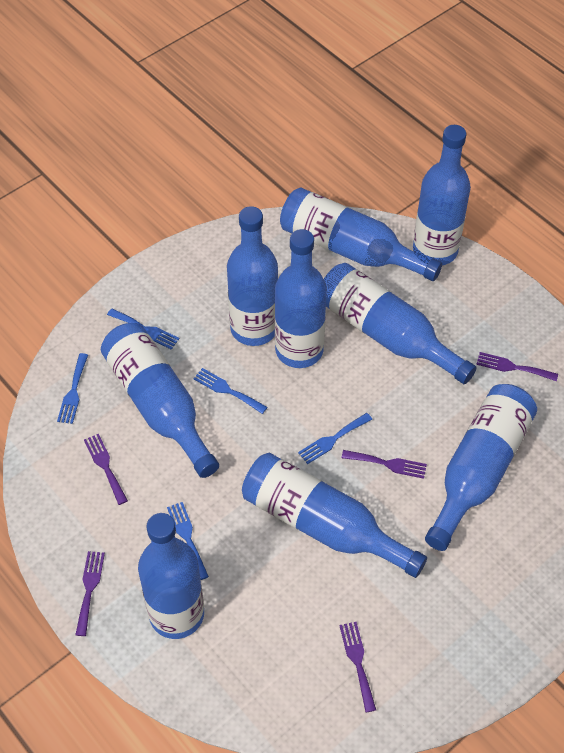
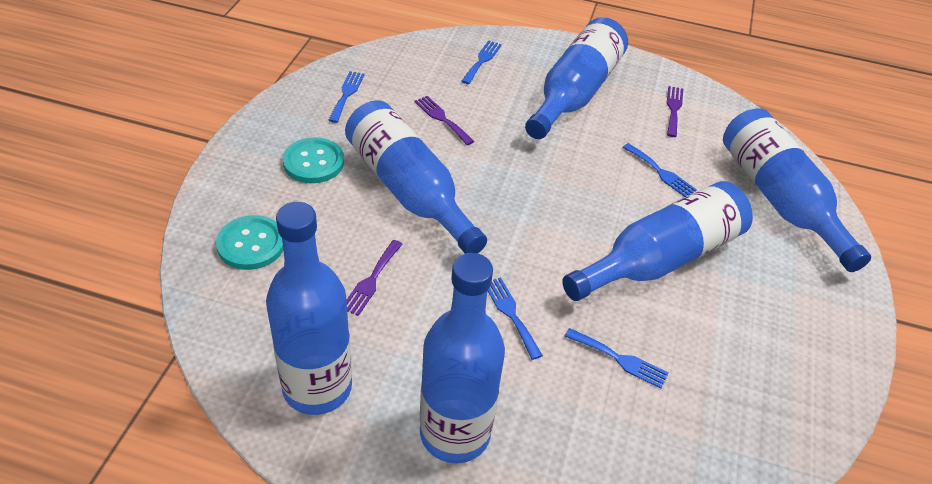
blue bottle: [101,323,219,478] [138,513,204,639] [227,206,278,346] [242,453,427,578] [275,229,327,368] [280,187,442,281] [324,263,477,384] [413,125,471,265] [425,384,537,551] = 9 -> [266,202,352,415] [345,100,487,254] [420,253,505,463] [525,17,628,139] [562,181,753,301] [723,108,871,272] = 6
purple fork: [75,551,105,636] [84,434,128,505] [339,622,376,713] [342,450,427,479] [476,352,558,381] = 5 -> [347,240,403,316] [415,96,474,145] [667,86,683,137] = 3
turquoise button: none = 0 -> [216,215,283,270] [283,137,344,183] = 2

